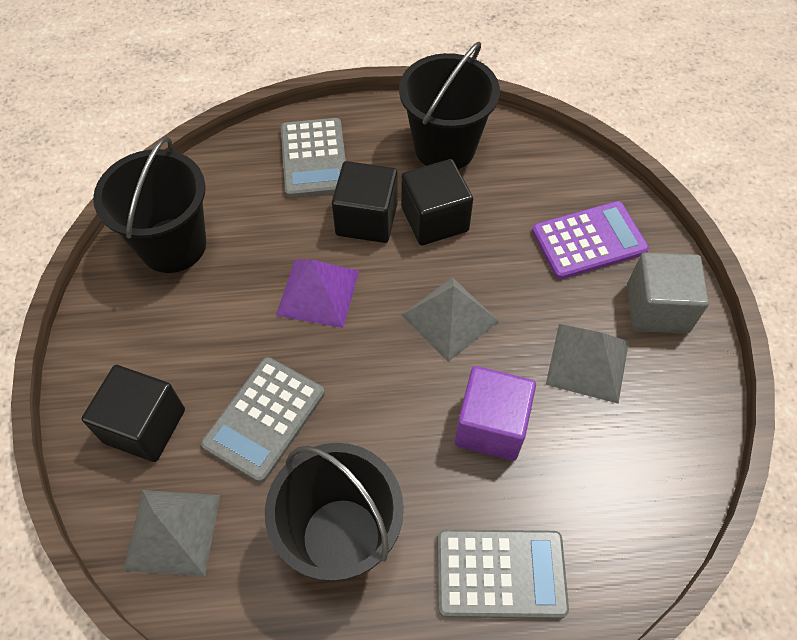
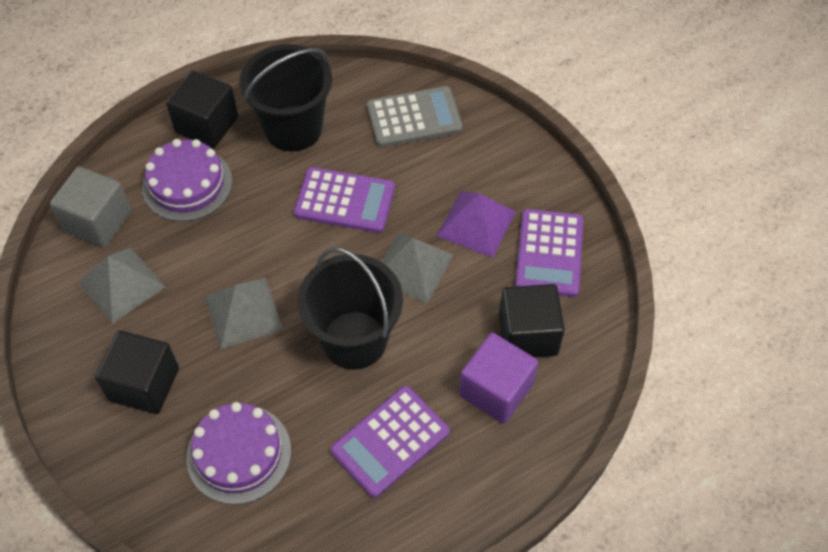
black bucket: [93,136,206,273] [265,443,404,581] [399,42,500,169] = 3 -> [240,44,332,152] [297,247,403,370] = 2
grey calculator: [201,357,325,483] [281,118,346,198] [438,530,569,619] = 3 -> [367,86,463,147] = 1
purple cake: none = 0 -> [142,139,232,222] [186,402,291,505] = 2
purple calculator: [532,201,649,280] = 1 -> [294,167,395,233] [330,386,450,498] [515,209,584,297] = 3

